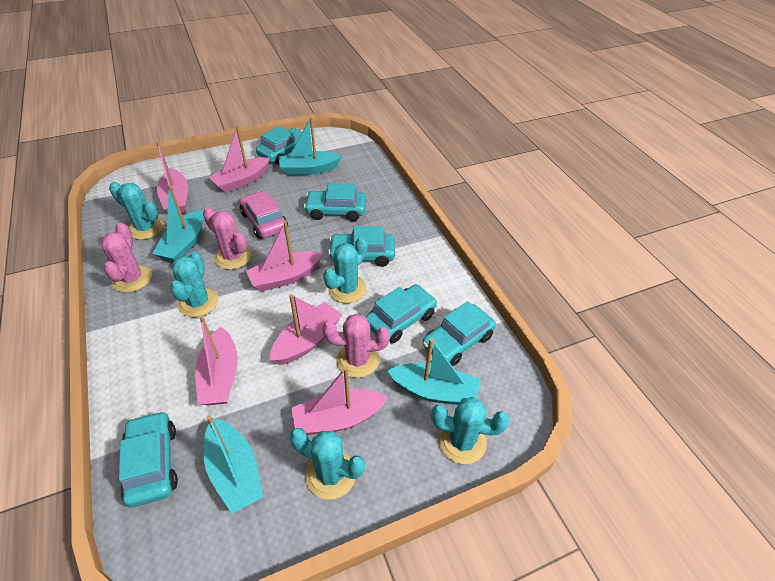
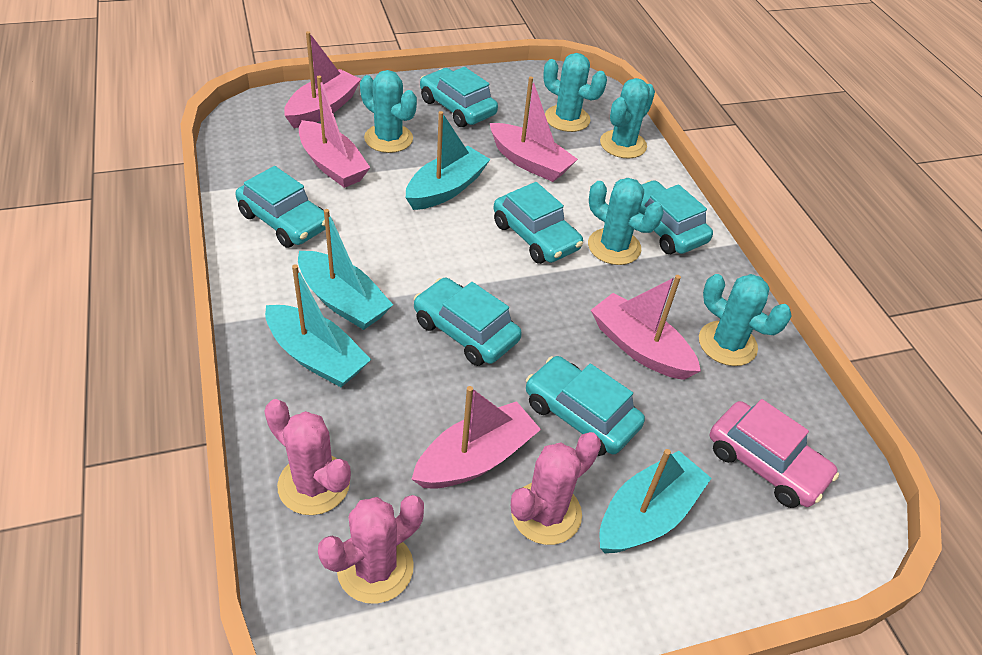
pink boat: [156,141,188,213] [195,315,238,405] [209,126,270,193] [246,221,323,291] [270,294,343,365] [291,367,388,435] = 6 -> [284,31,361,128] [299,76,370,188] [412,386,541,489] [490,76,578,182] [591,275,701,380] = 5

